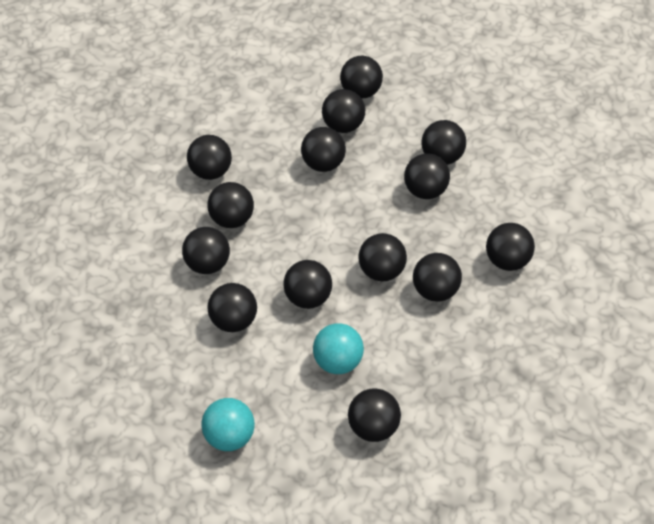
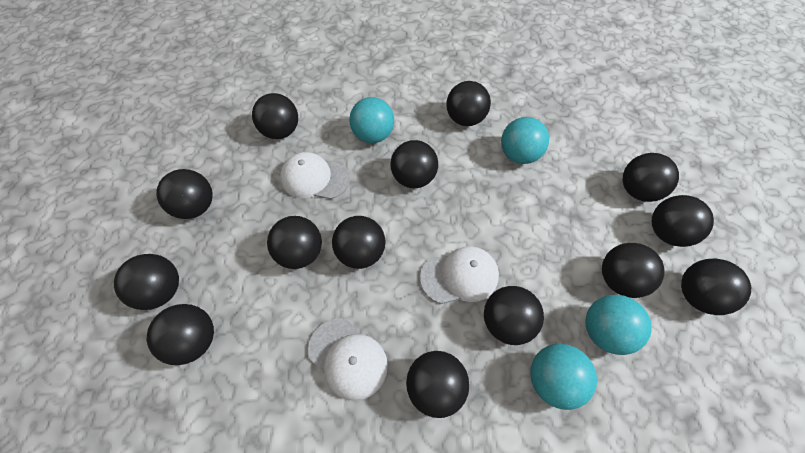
turquoise ball: [201,398,255,451] [313,323,364,374] = 2 -> [349,97,394,143] [501,117,549,164] [530,344,597,410] [585,295,652,355] = 4
white cap: none = 0 -> [280,152,350,199] [308,318,388,401] [420,246,499,304] = 3

